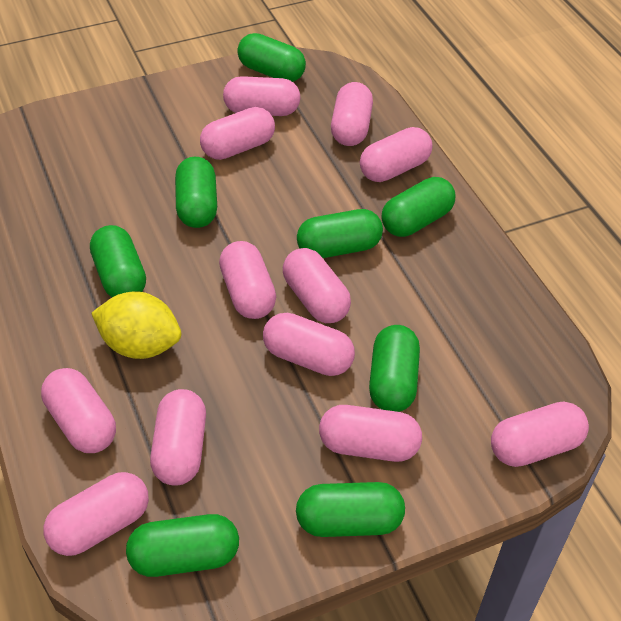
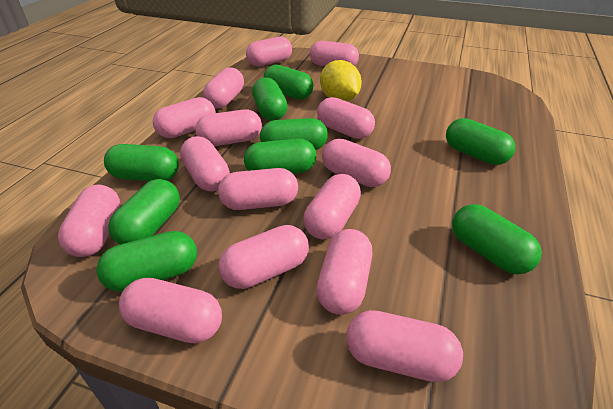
green capsule: [90,225,146,297] [126,514,239,577] [175,157,217,228] [237,33,306,82] [296,482,405,537] [297,209,383,258] [369,325,420,412] [381,177,455,237] = 8 -> [96,231,197,292] [104,144,179,181] [108,179,180,245] [244,138,316,174] [252,77,287,121] [260,118,328,150] [263,65,314,100] [446,118,515,165] [452,204,542,275] = 9
pink capsule: [41,368,116,453] [43,472,149,556] [150,389,206,486] [200,107,275,160] [219,241,276,319] [223,76,300,116] [263,313,355,376] [283,248,351,323] [319,405,422,462] [331,82,373,146] [360,127,432,182] [491,401,589,467] = 12 -> [58,184,120,257] [119,278,222,344] [153,97,215,138] [180,136,230,192] [195,109,262,146] [203,67,244,108] [218,168,298,210] [219,225,309,289] [246,37,292,67] [304,174,361,240] [310,41,359,66] [316,229,372,315] [317,97,375,139] [322,139,391,187] [346,310,463,382] = 15

